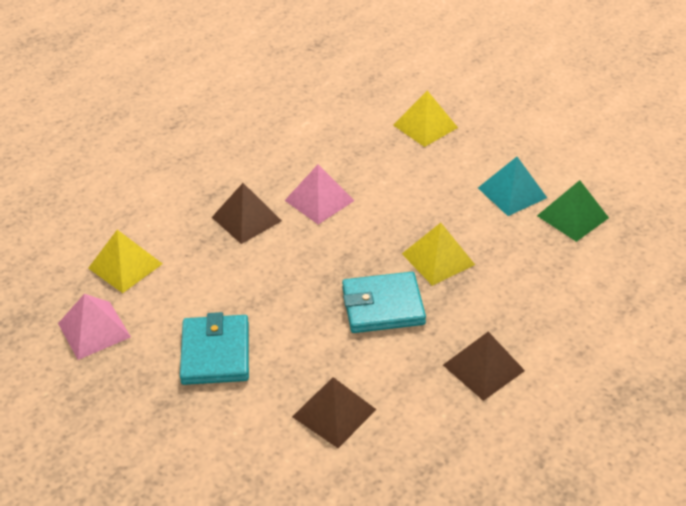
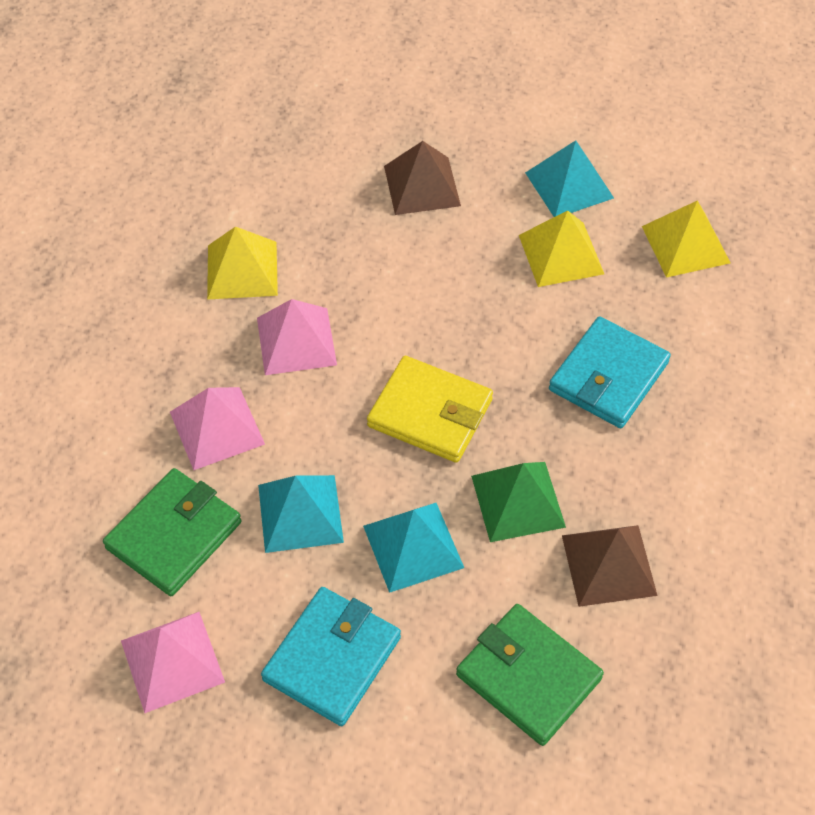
brown pyramid: [212,183,282,244] [292,377,377,448] [443,332,525,401] = 3 -> [384,141,461,215] [562,525,658,607] = 2
green wallet: none = 0 -> [103,468,242,596] [456,604,604,746] = 2
pink pyramid: [58,294,131,360] [284,164,354,225] = 2 -> [121,612,225,713] [170,387,265,470] [257,299,337,375] = 3
turquoise pyramid: [478,157,547,216] = 1 -> [258,475,344,553] [363,503,464,593] [525,140,614,217] = 3
yellow wallet: none = 0 -> [367,356,493,463] = 1

